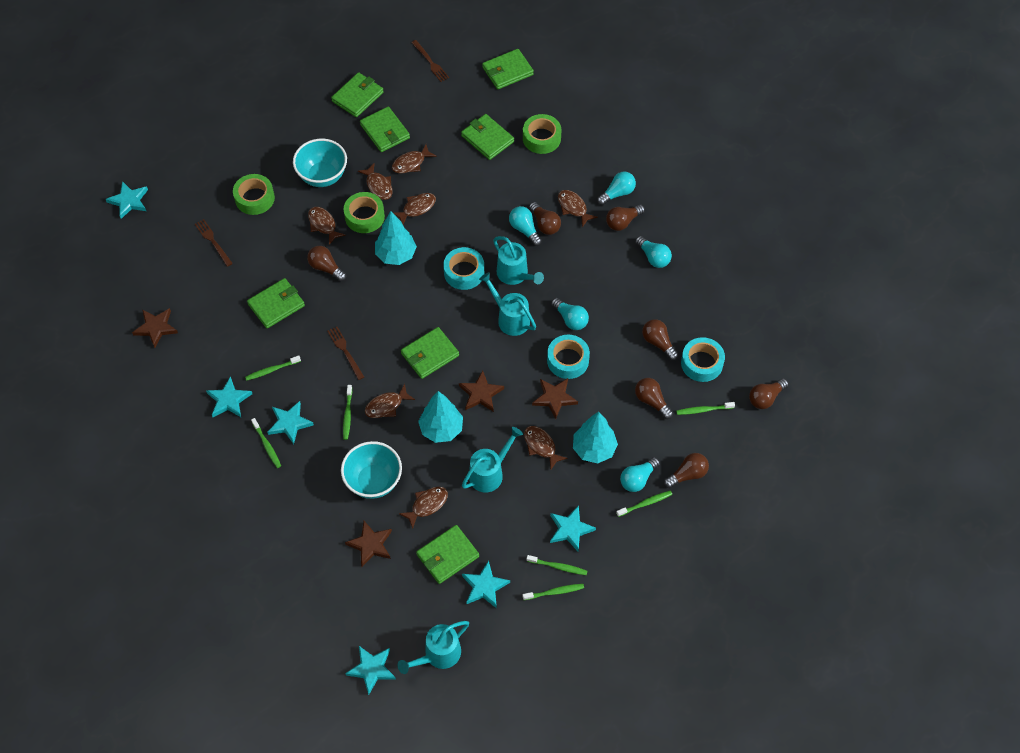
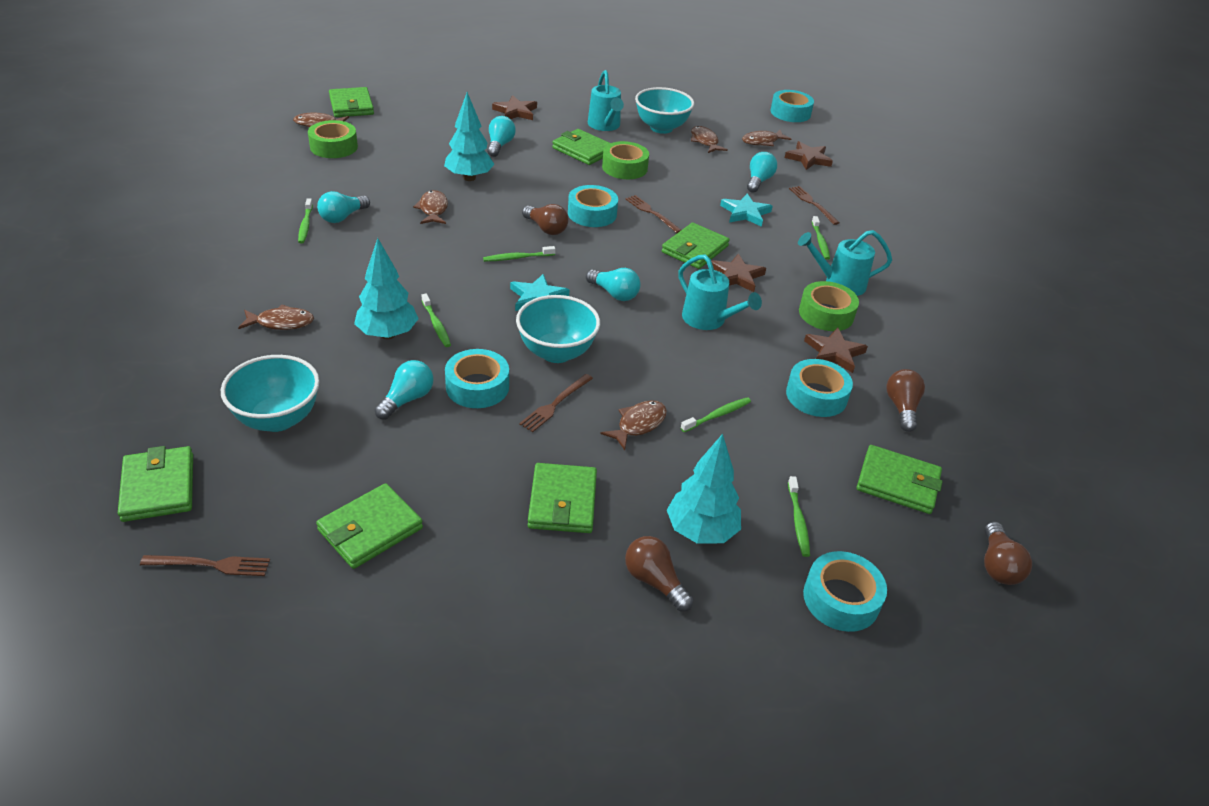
brown fish: [308,207,346,245] [358,163,393,200] [365,384,415,418] [392,144,437,173] [393,193,436,225] [399,487,448,529] [524,426,567,469] [558,190,598,227] = 8 -> [238,305,314,330] [293,113,349,127] [413,190,448,224] [600,400,667,450] [691,126,728,153] [742,130,791,146] = 6
brown fork: [195,219,233,267] [327,327,364,380] [411,40,449,82] = 3 -> [140,555,270,576] [519,374,593,432] [625,195,681,233] [789,186,839,225] = 4
brown light bulb: [307,246,346,282] [529,202,561,235] [606,204,645,231] [635,378,673,419] [642,319,679,361] [664,453,709,488] [749,378,789,409] = 7 -> [522,204,568,235] [625,536,693,611] [887,369,925,432] [984,522,1032,585] = 4
green toothbrush: [245,355,301,381] [251,418,281,468] [343,385,352,440] [522,584,584,600] [527,555,587,575] [616,491,672,517] [676,402,735,415] = 7 -> [298,199,313,243] [421,293,451,347] [483,246,556,262] [681,397,751,432] [788,476,810,557] [812,216,830,260] = 6
turquoise bowl: [293,139,347,187] [341,441,402,499] = 2 -> [221,355,319,432] [516,295,600,363] [635,87,694,134] = 3
turquoise star: [106,181,148,219] [206,376,252,417] [267,401,314,444] [345,646,396,695] [462,561,510,608] [550,505,596,551] = 6 -> [510,274,570,311] [720,193,773,227] = 2
turquoise tape: [443,247,484,290] [547,335,590,379] [681,337,725,382] = 3 -> [445,349,509,408] [568,185,618,227] [771,90,814,122] [786,359,853,417] [803,551,887,632] = 5
turquoise watering can: [398,621,469,674] [462,427,523,492] [479,272,536,336] [493,236,544,285] = 4 -> [588,70,624,131] [678,254,762,330] [798,230,892,296] = 3

